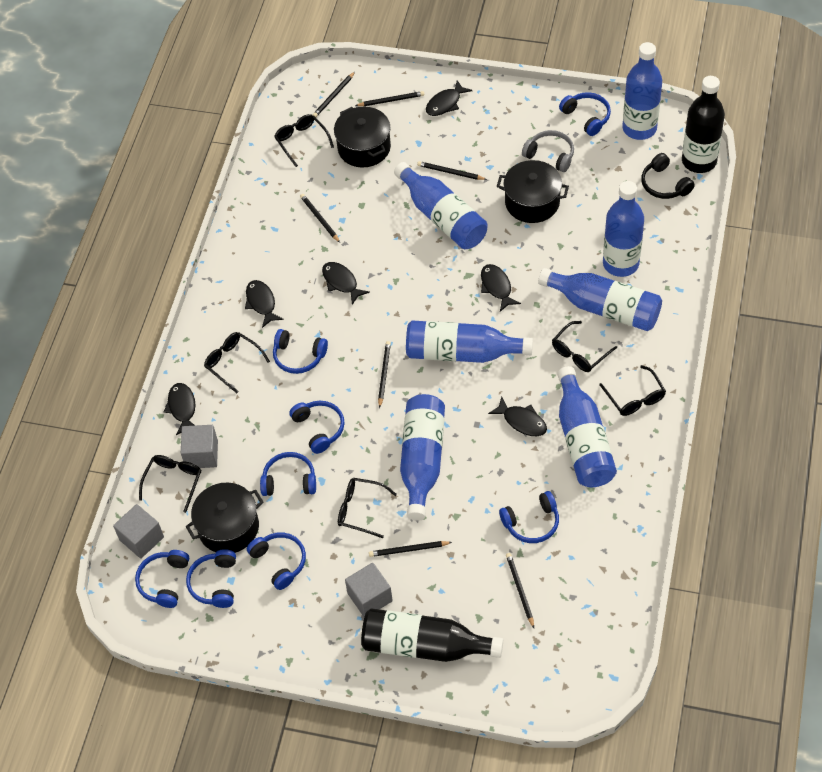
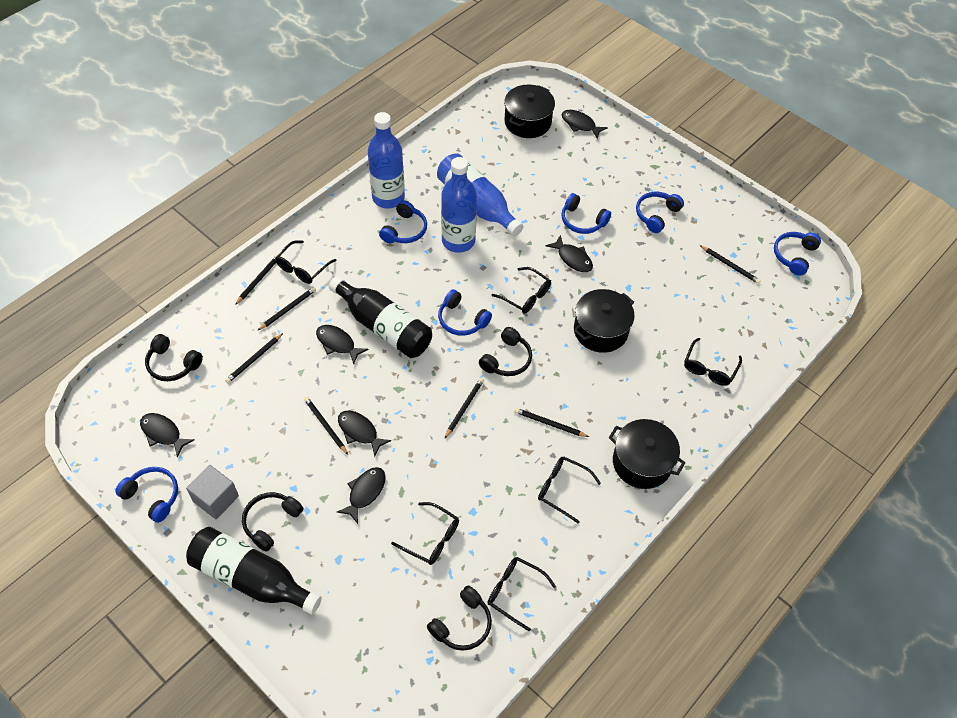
black headphones: [641,153,695,199] = 1 -> [145,334,203,381] [242,492,303,552] [427,586,492,651] [479,327,532,376] = 4
blue bottle: [394,162,487,249] [400,394,445,521] [406,320,533,363] [538,268,662,331] [557,366,617,487] [603,181,644,277] [622,42,662,140] = 7 -> [368,112,405,208] [437,153,524,236] [441,157,477,253] = 3
blue headphones: [135,550,189,608] [186,549,236,608] [247,532,306,590] [260,452,316,496] [273,329,328,374] [289,401,344,454] [499,491,559,543] [559,92,611,136] = 8 -> [115,467,178,523] [379,200,427,243] [438,289,492,336] [561,193,611,234] [636,191,684,233] [774,232,821,276] = 6
grey cube: [113,504,164,559] [181,425,218,468] [345,563,393,617] = 3 -> [186,465,239,519] = 1
grey headphones: [522,130,574,172] = 1 -> none = 0

